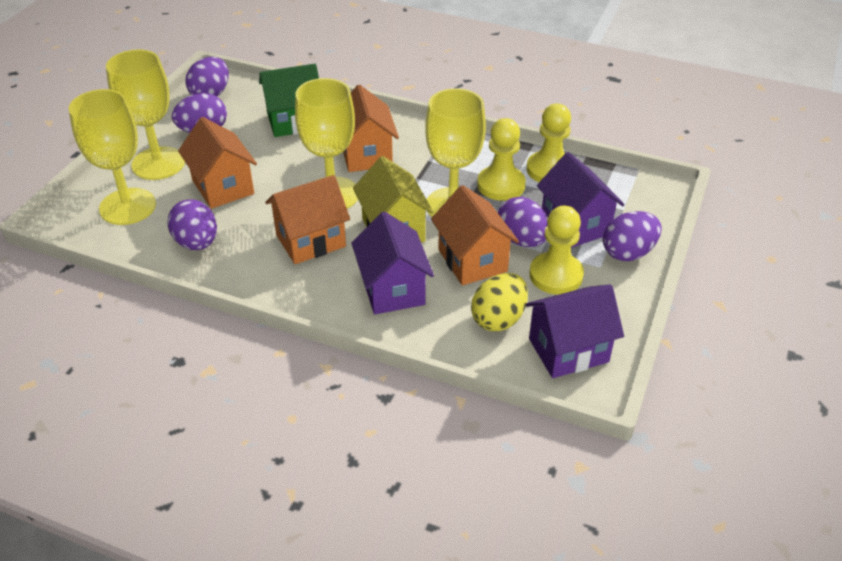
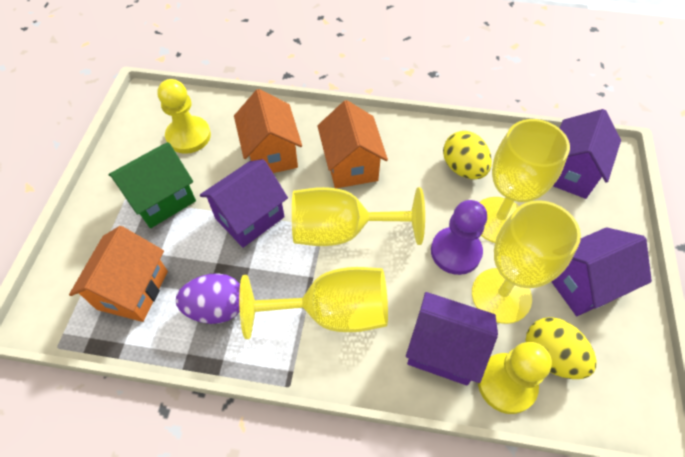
orange house: [178,117,257,209] [265,175,350,264] [343,85,399,172] [431,185,519,285] = 4 -> [69,226,168,322] [234,89,302,173] [317,100,388,188] = 3
purple egg: [168,199,217,250] [172,93,227,133] [185,57,229,96] [498,197,548,247] [603,211,662,261] = 5 -> [176,273,240,324] = 1
purple house: [351,211,434,314] [525,284,624,378] [537,152,625,248] = 3 -> [200,159,288,248] [406,292,498,385] [551,227,652,316] [553,109,621,199] = 4
purple pawn: none = 0 -> [431,200,487,275] = 1
yellow egg: [471,273,528,332] = 1 -> [443,131,492,179] [526,317,597,379] = 2
yellow house: [353,156,433,243] = 1 -> none = 0
yellow pawn: [477,118,526,201] [527,104,571,182] [529,206,584,294] = 3 -> [157,79,211,154] [478,342,552,414] = 2

